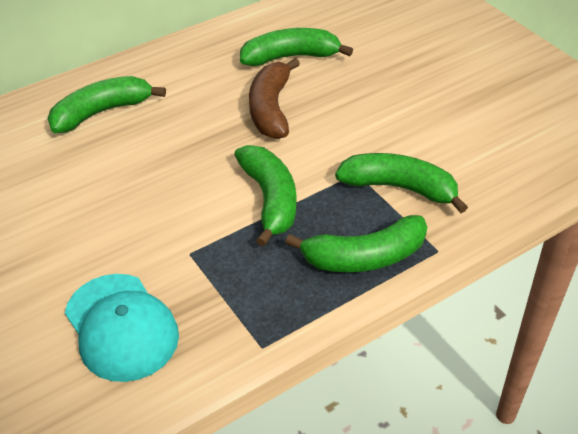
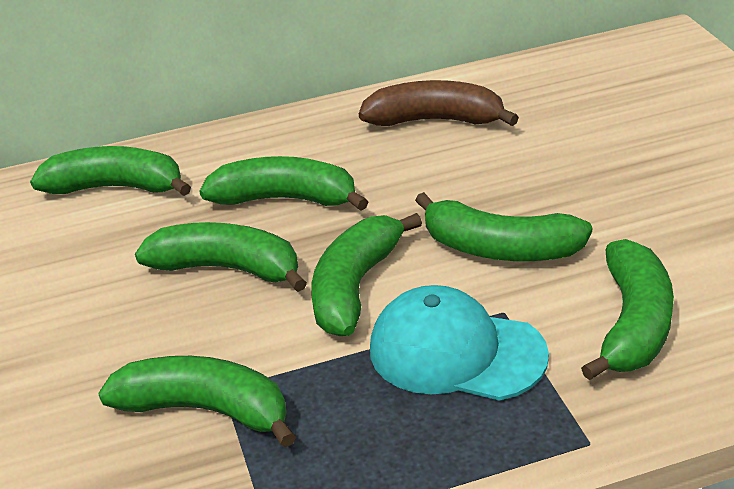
green banana: [48,76,166,133] [234,145,296,247] [240,28,353,66] [285,215,427,272] [335,153,468,213] = 5 -> [30,146,191,196] [98,356,296,447] [135,222,307,292] [199,156,368,211] [312,213,422,336] [415,192,592,261] [581,239,674,380] = 7

